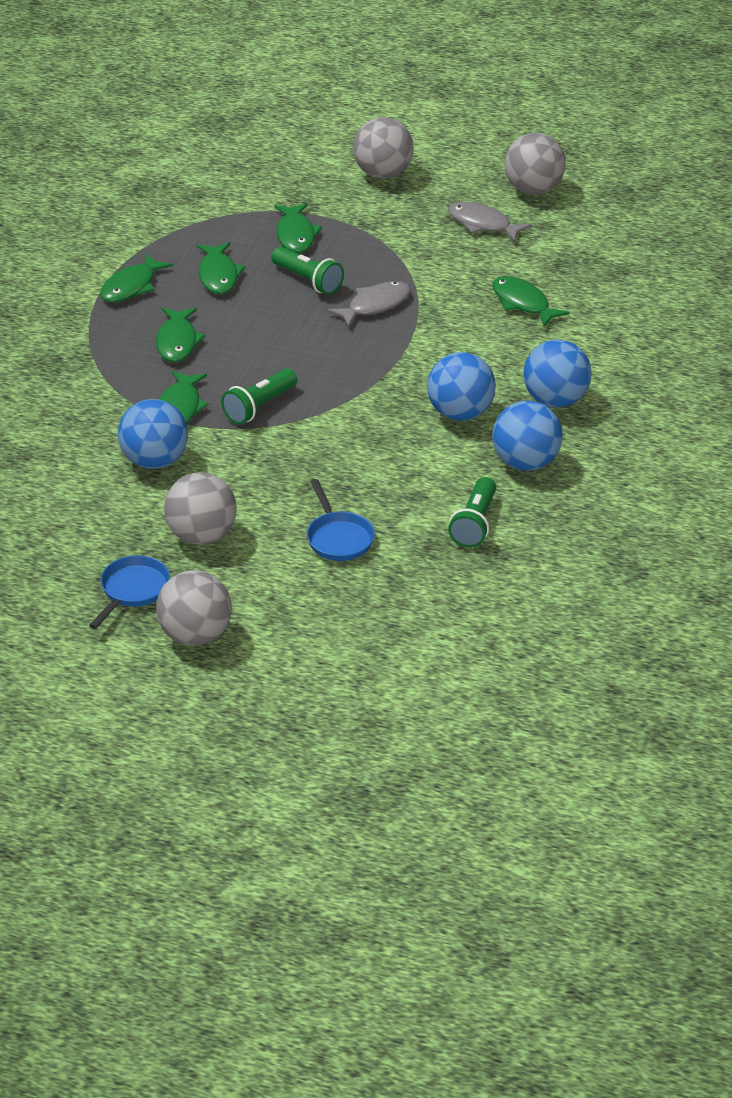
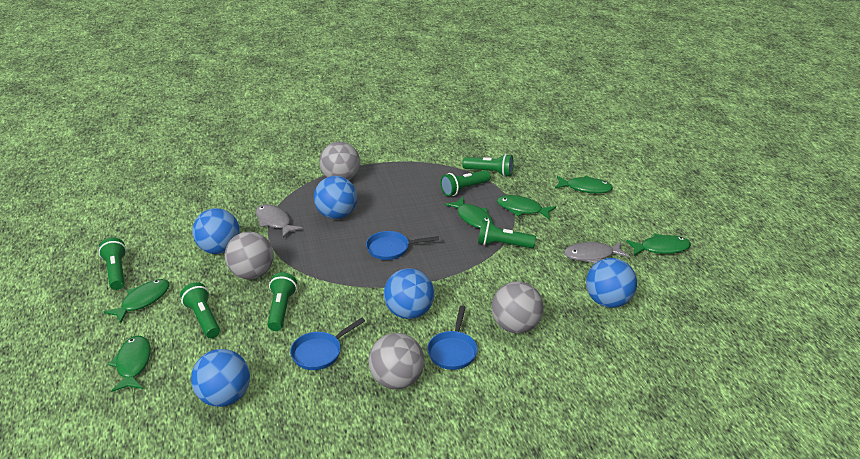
blue ball: [118,399,188,469] [427,352,496,421] [492,401,563,471] [523,339,592,408] = 4 -> [191,349,250,407] [192,208,240,254] [314,176,357,219] [384,268,434,319] [586,258,637,308] = 5
blue pan: [89,555,170,629] [307,479,375,561] = 2 -> [290,318,365,370] [366,231,439,260] [427,306,478,370] = 3
green flashlight: [221,369,297,424] [271,247,344,295] [448,477,496,548] = 3 -> [98,238,127,290] [180,282,220,338] [267,272,297,331] [440,170,491,196] [462,154,514,177] [478,220,536,248] = 6

